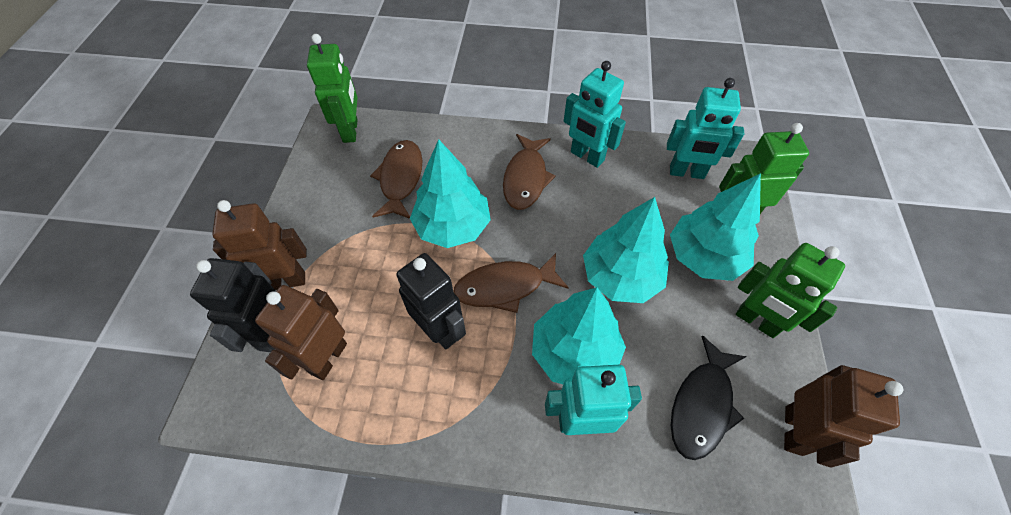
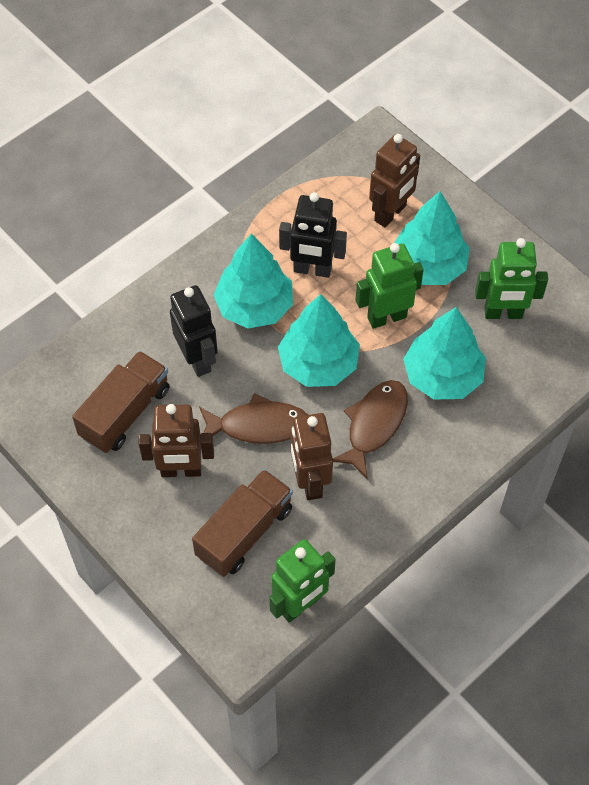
black fish: [671,335,747,460] = 1 -> none = 0
brown fish: [370,140,422,219] [453,253,569,313] [503,134,556,210] = 3 -> [199,393,308,444] [333,380,408,478] = 2
brown truck: none = 0 -> [72,351,169,453] [192,469,293,577] = 2
turquoise robot: [545,365,642,435] [564,61,626,168] [667,78,744,179] = 3 -> none = 0

